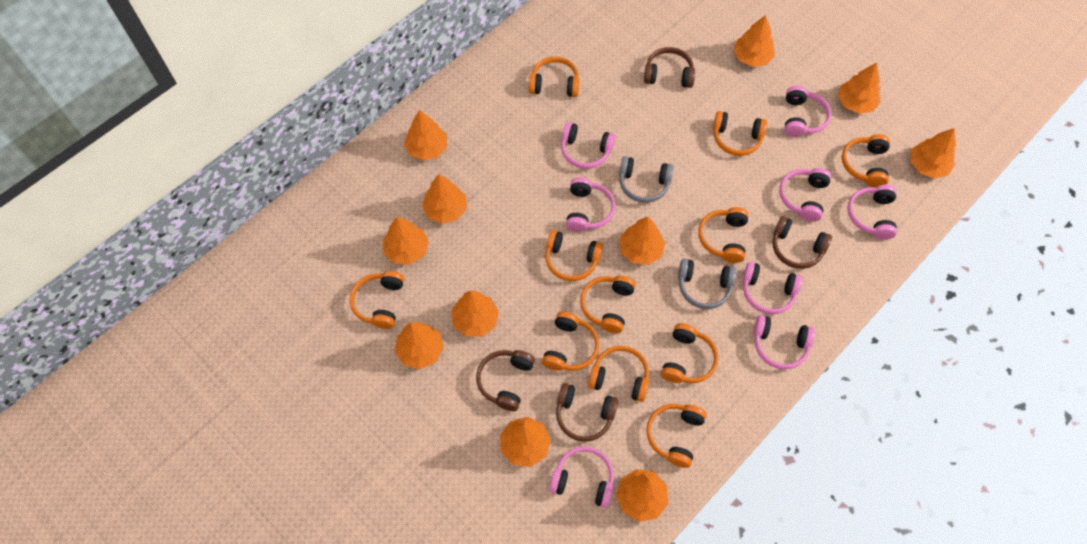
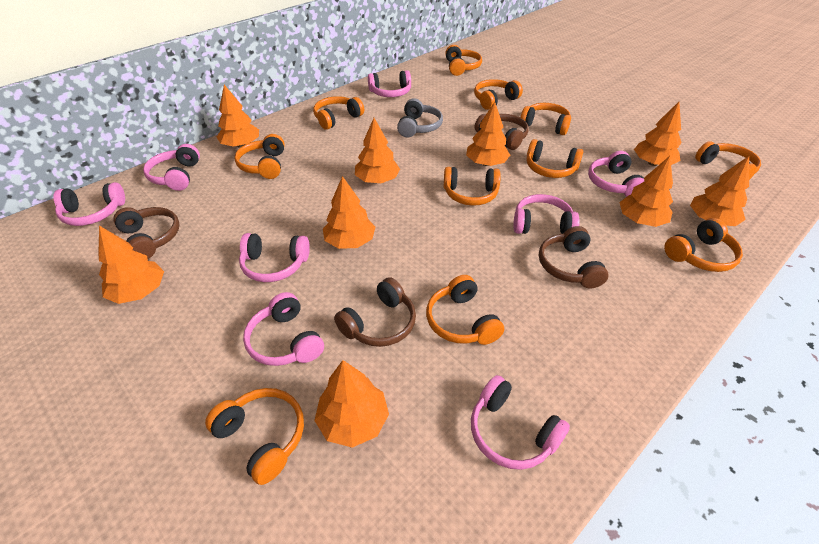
grey headphones: [619,156,674,203] [678,259,736,309] = 2 -> [397,98,443,137] = 1
orange tree: [383,216,429,265] [395,322,444,369] [404,110,448,161] [422,174,467,224] [451,290,499,337] [500,417,551,467] [616,469,668,522] [619,217,665,265] [734,15,775,67] [838,62,881,114] [910,128,956,179] = 11 -> [98,226,164,304] [217,85,259,147] [314,360,389,448] [323,176,375,249] [355,118,400,183] [466,102,510,166] [619,156,673,227] [634,102,681,166] [690,156,749,226] = 9

